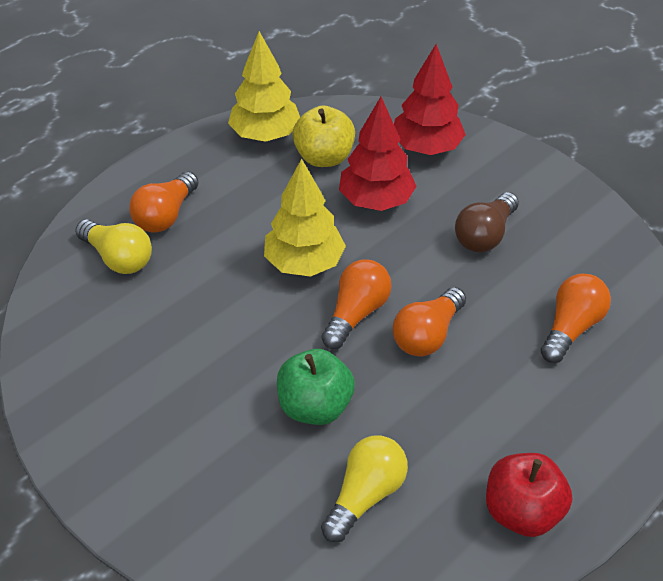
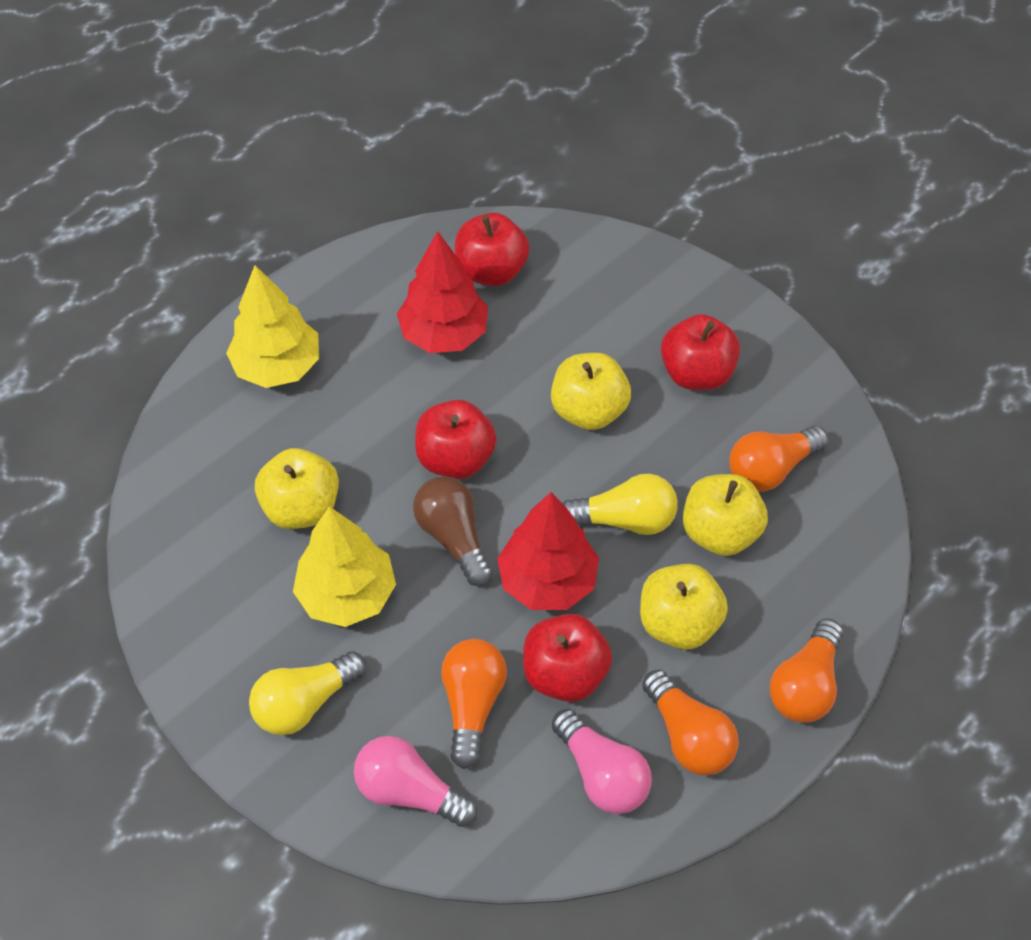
green apple: [277,349,355,425] = 1 -> none = 0
pink light bulb: none = 0 -> [354,736,477,827] [552,709,652,814] = 2
red apple: [486,453,572,537] = 1 -> [415,400,496,479] [455,213,530,286] [523,614,612,702] [661,314,740,390] = 4
yellow apple: [292,106,355,167] = 1 -> [255,448,339,529] [551,353,631,430] [640,564,728,649] [683,474,768,556] = 4

